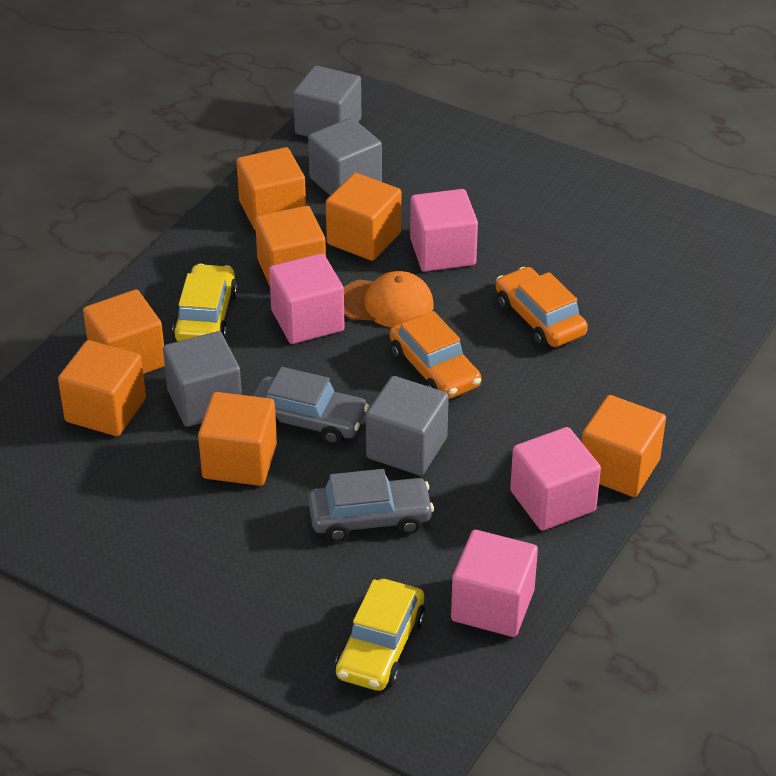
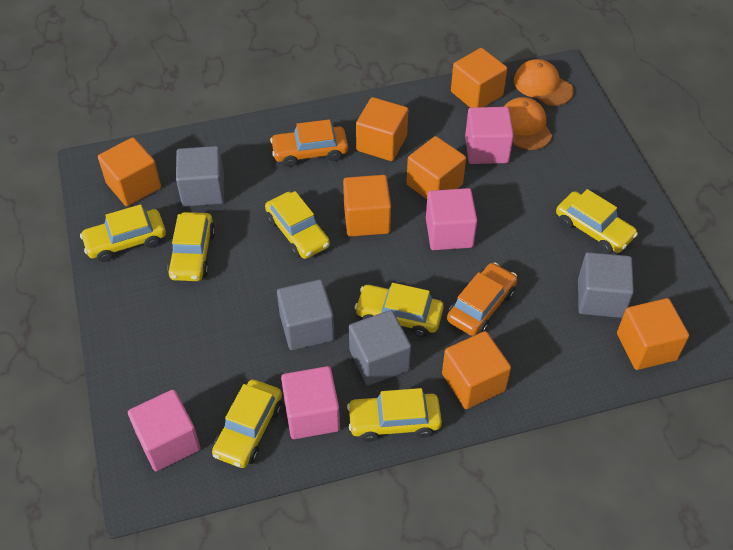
grey car: [253,367,369,445] [308,469,434,542] = 2 -> none = 0
orange cap: [344,271,434,327] = 1 -> [504,97,552,150] [514,59,574,106] = 2
yellow car: [173,264,238,341] [336,579,425,691] = 2 -> [80,204,166,262] [167,212,215,281] [212,379,282,468] [265,191,330,259] [347,388,442,442] [355,283,444,337] [556,189,638,254] = 7

